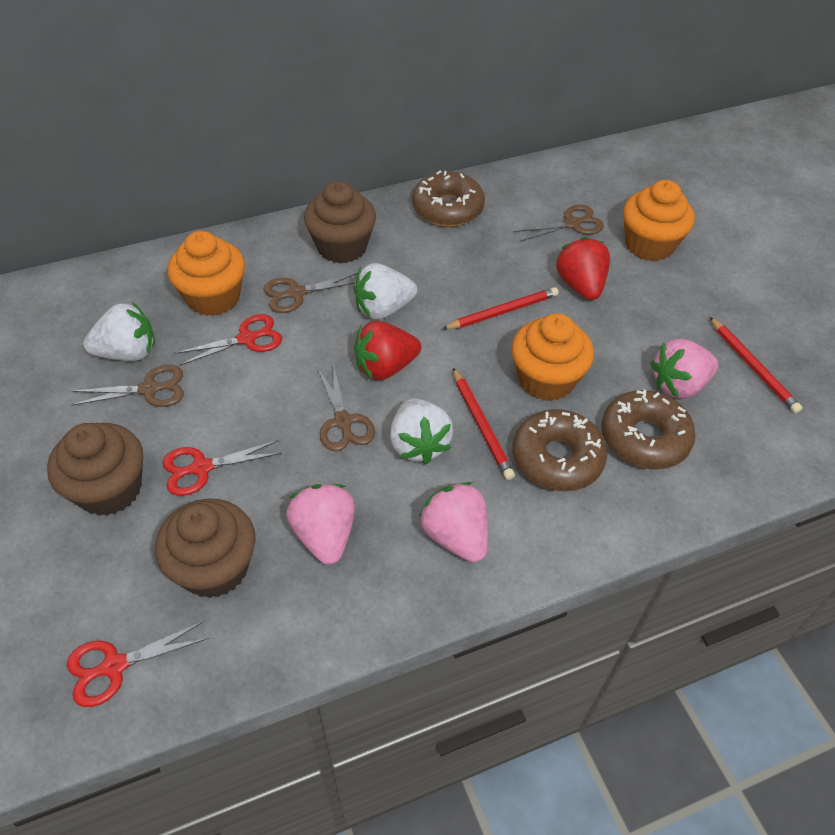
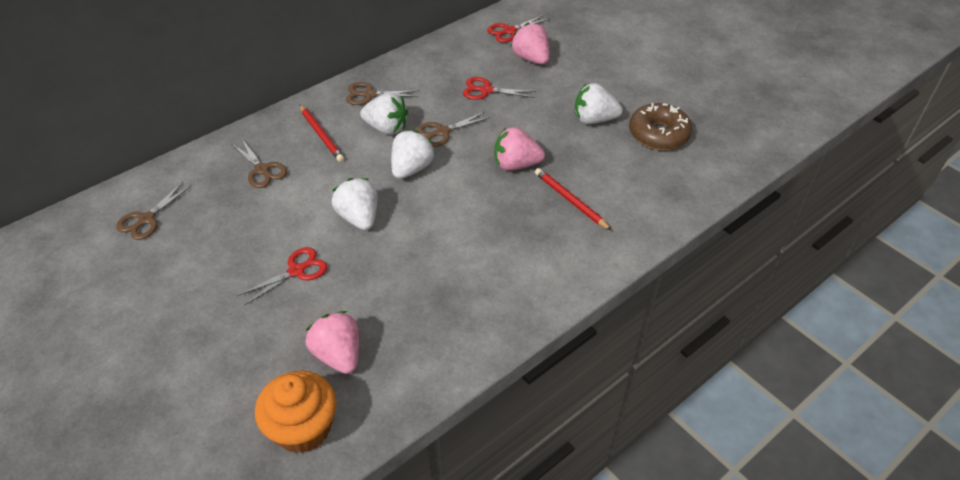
brown cupcake: [47,423,143,516] [155,499,256,598] [304,181,376,263] = 3 -> none = 0
brown donut: [412,171,485,227] [512,409,607,491] [601,390,696,469] = 3 -> [629,103,692,150] = 1
orange cupcake: [167,231,245,316] [511,313,594,401] [623,180,695,261] = 3 -> [255,371,337,453] = 1
red pencil: [442,287,559,329] [453,368,515,480] [710,317,803,413] = 3 -> [300,105,344,162] [535,168,612,231] = 2
red strawberry: [354,321,421,380] [556,237,610,300] = 2 -> none = 0
white strawberry: [83,302,155,361] [354,263,417,320] [390,398,453,464] = 3 -> [332,178,378,230] [360,92,408,135] [391,130,435,179] [575,83,623,124] = 4

